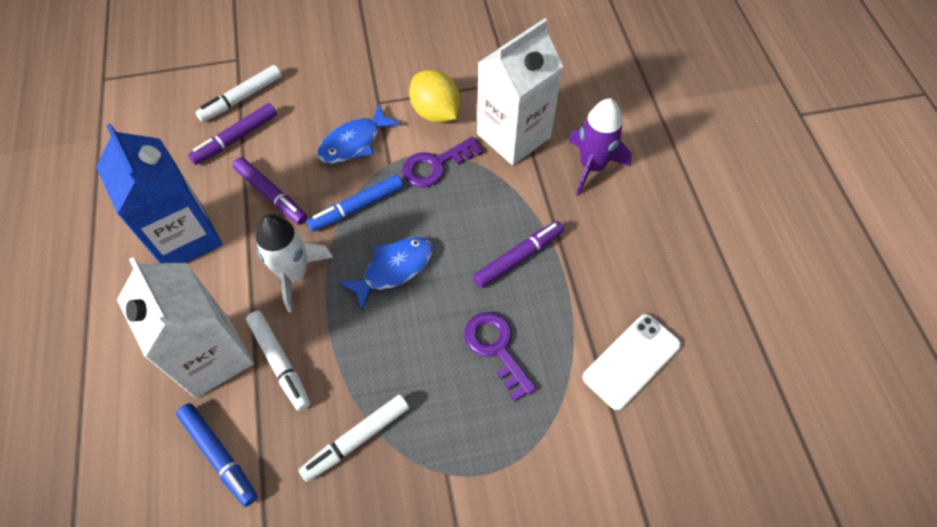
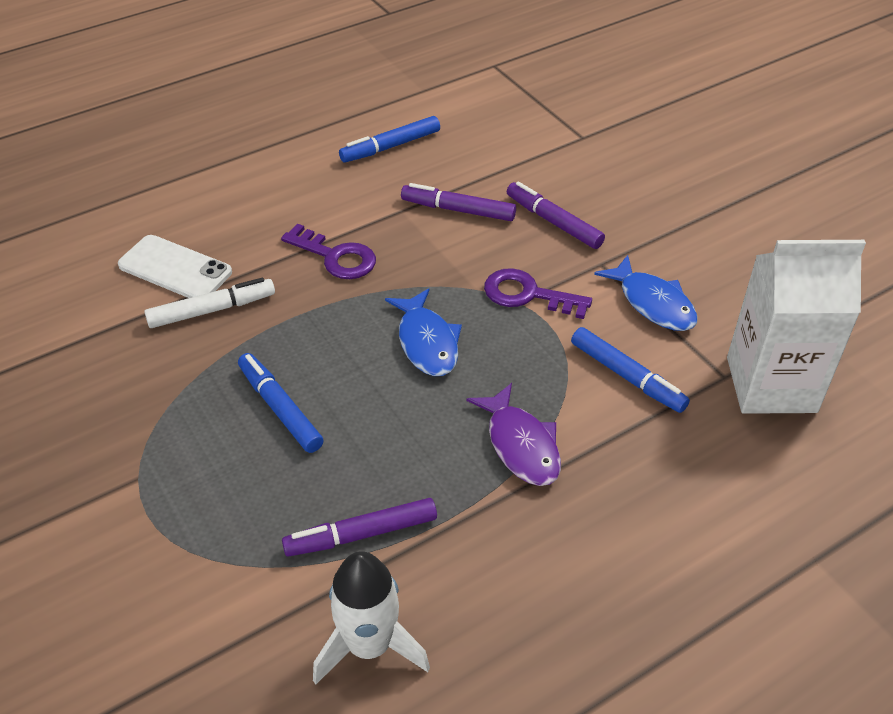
blue carton: [96,124,222,263] = 1 -> none = 0
blue marker: [176,403,257,507] [307,175,403,232] = 2 -> [238,353,324,453] [339,116,440,162] [571,327,690,413] = 3
purple fish: none = 0 -> [467,383,561,486] = 1
purple rocket: [568,98,632,195] = 1 -> none = 0
white carton: [117,257,254,398] [477,18,563,165] = 2 -> [727,240,866,414] = 1
white marker: [195,65,282,122] [246,311,310,411] [299,394,409,482] = 3 -> [144,278,275,328] = 1
yellow lemon: [409,70,460,123] = 1 -> none = 0

